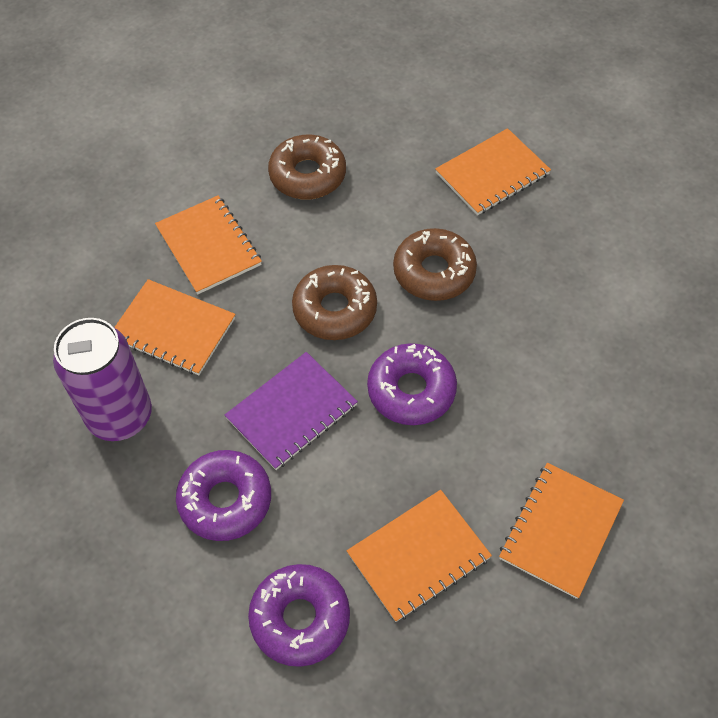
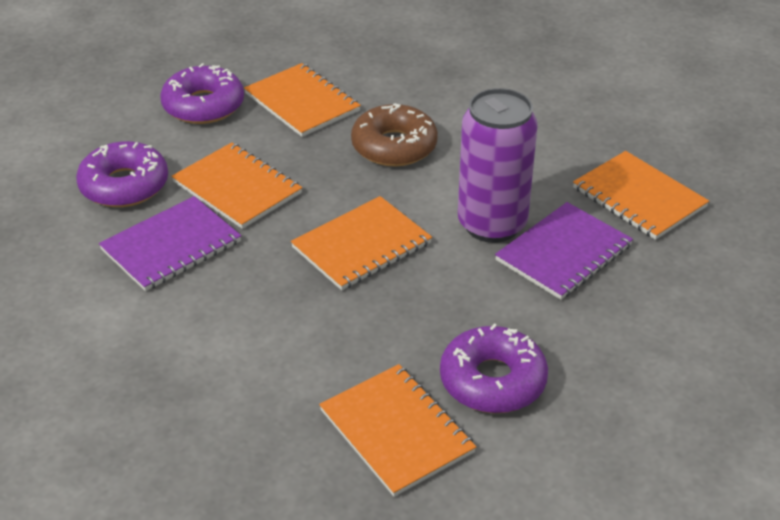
brown donut: [268,135,346,200] [292,265,377,340] [393,228,477,301] = 3 -> [351,103,438,166] = 1
purple notebook: [225,352,358,470] = 1 -> [99,196,241,291] [495,202,633,300] = 2

